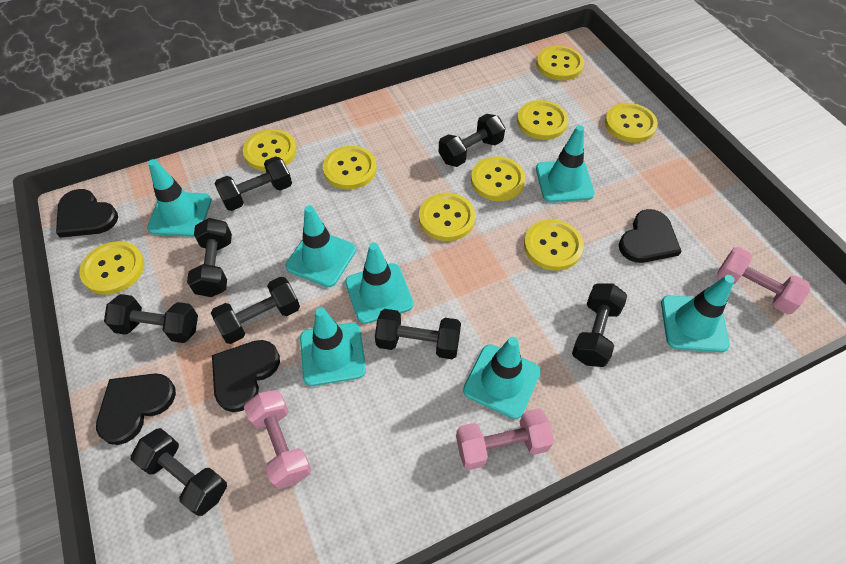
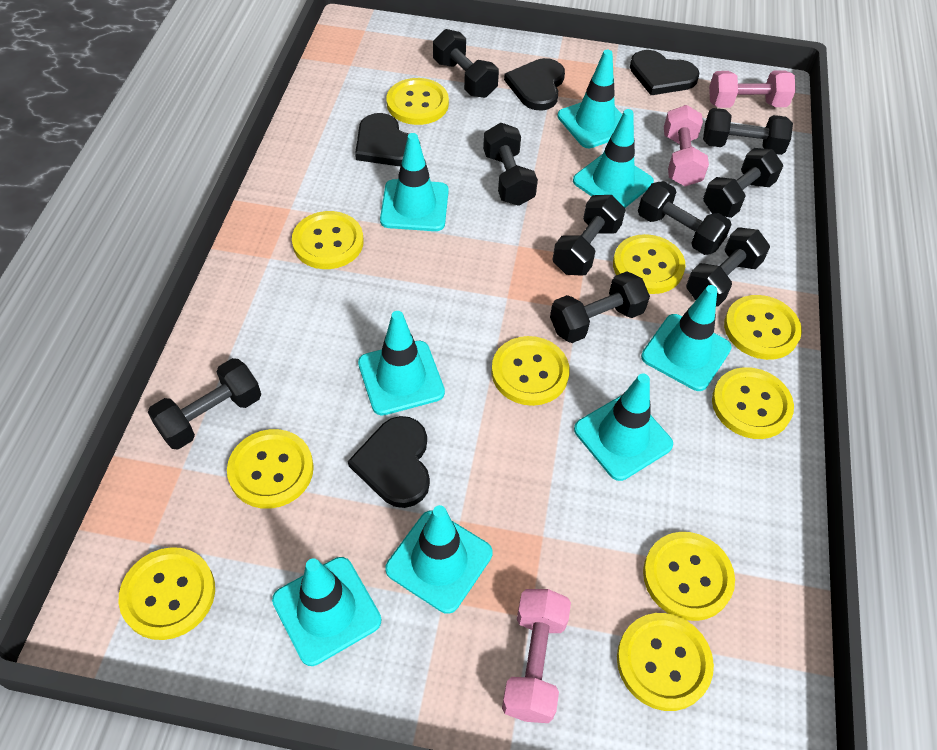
black dumbbell: [104,294,198,343] [131,428,227,516] [187,218,232,297] [211,277,300,344] [214,156,292,211] [375,309,461,359] [439,114,505,167] [572,283,627,367] = 8 -> [148,358,261,449] [433,29,499,98] [483,123,538,206] [550,271,650,343] [553,195,625,276] [638,181,732,255] [686,227,770,307] [703,108,793,155] [703,148,783,218] = 9
turquoise traffic cone: [147,159,212,237] [285,205,356,287] [300,307,366,386] [345,242,414,324] [463,337,541,419] [536,125,595,202] [661,275,735,352] = 7 -> [272,557,381,666] [358,311,445,416] [380,133,449,231] [385,505,493,614] [558,50,622,148] [573,109,654,208] [574,374,673,481] [641,285,732,391] = 8
yellow button: [79,241,145,295] [243,129,297,171] [323,146,377,190] [419,193,476,241] [471,156,526,201] [517,100,569,140] [524,219,584,271] [536,46,584,81] [605,103,658,143] = 9 -> [118,547,215,640] [227,429,314,509] [292,211,364,269] [386,78,449,125] [491,336,570,406] [613,234,685,294] [617,613,714,711] [643,532,735,621] [712,367,794,439] [724,295,802,360] = 10

